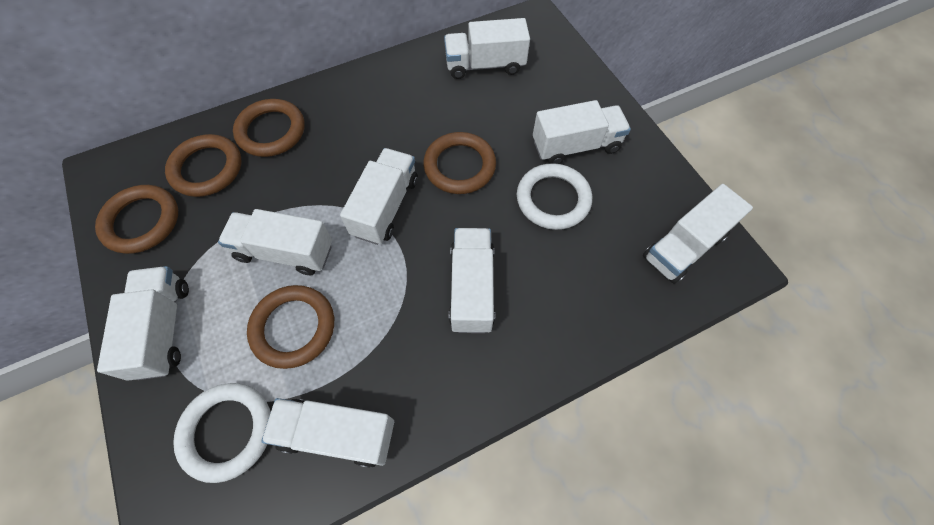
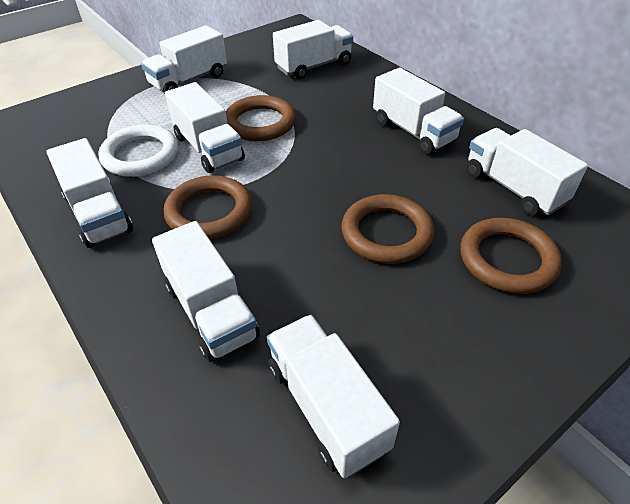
brown ring: [95,185,178,254] [165,134,242,197] [233,99,305,157] [247,285,334,369] [423,132,496,194] = 5 -> [163,175,252,239] [226,95,296,141] [341,194,434,264] [460,218,562,294] = 4
white ring: [173,383,271,483] [517,163,592,230] = 2 -> [98,125,178,177] = 1

